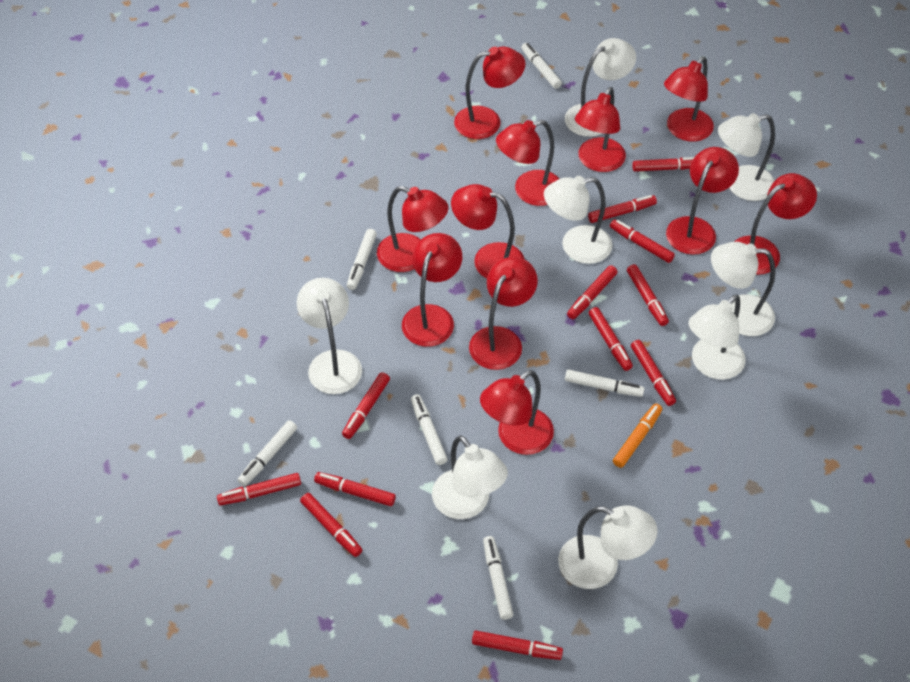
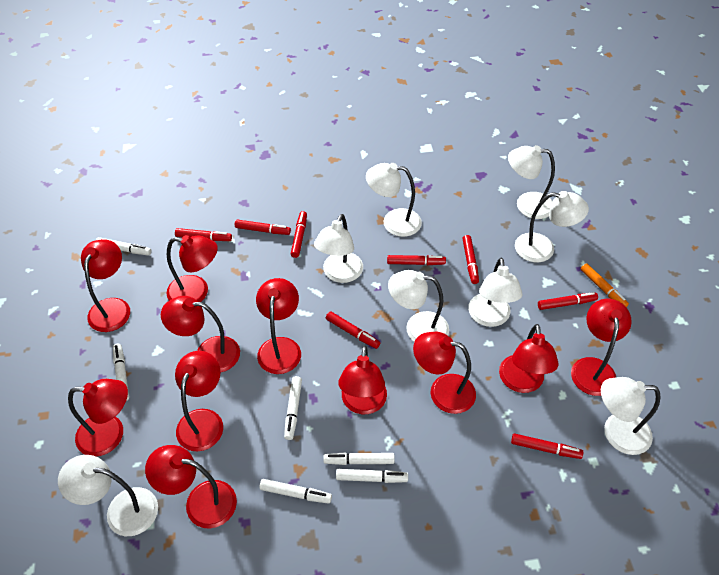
red marker: [217,473,301,506] [300,493,362,557] [314,472,396,506] [342,372,390,439] [472,631,563,660] [567,265,617,319] [588,195,657,223] [588,307,633,371] [610,219,675,263] [627,264,669,326] [631,340,676,406] [632,157,694,172] = 12 -> [175,228,232,241] [235,219,291,235] [291,211,307,258] [326,311,380,349] [387,255,446,265] [462,235,479,284] [511,433,583,459] [538,292,598,310] = 8

